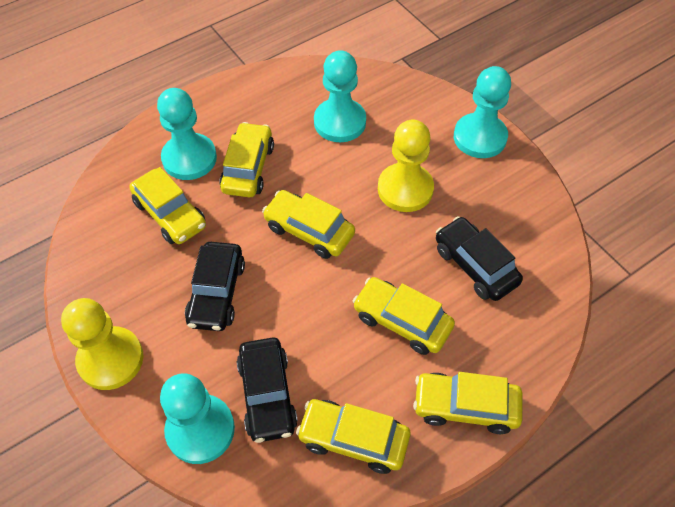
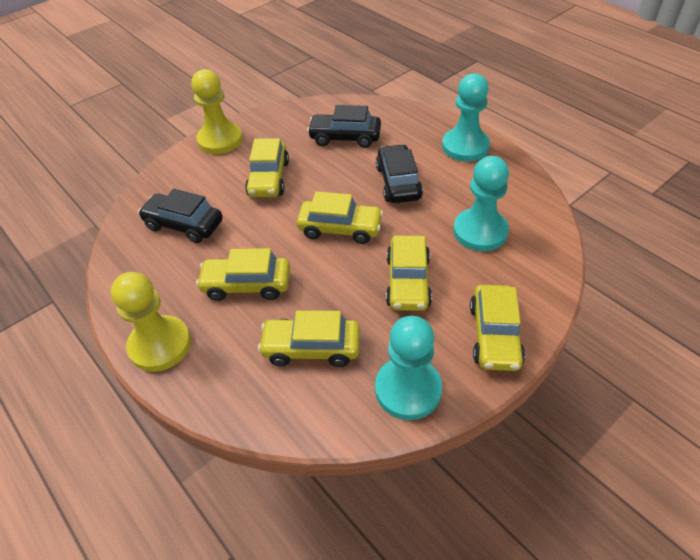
turquoise pawn: [157,88,217,180] [160,373,235,464] [314,50,366,142] [454,66,511,158] = 4 -> [375,316,442,420] [442,73,490,162] [453,156,509,251] = 3

